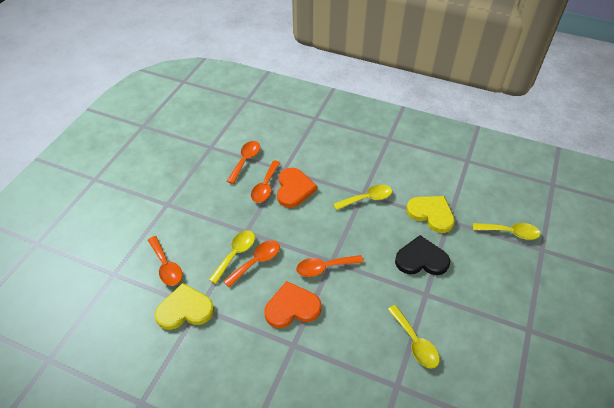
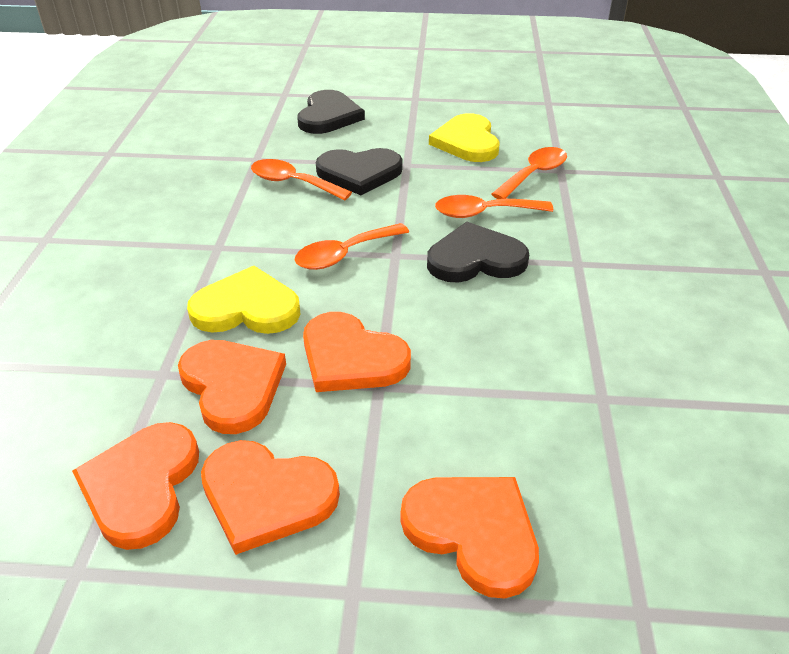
black heart: [395,235,450,275] = 1 -> [297,90,365,134] [316,148,403,195] [427,222,529,283] = 3
orange heart: [265,281,322,328] [277,168,317,208] = 2 -> [72,422,199,550] [178,340,286,434] [201,440,340,555] [303,312,411,392] [401,477,539,599] = 5
orange spoon: [148,236,182,286] [223,240,280,287] [227,141,260,184] [251,160,280,203] [296,255,364,277] = 5 -> [251,159,352,201] [295,223,409,270] [435,195,553,218] [491,147,567,199] = 4
yellow spoon: [209,230,255,284] [333,185,392,210] [387,305,440,369] [473,223,541,240] = 4 -> none = 0

